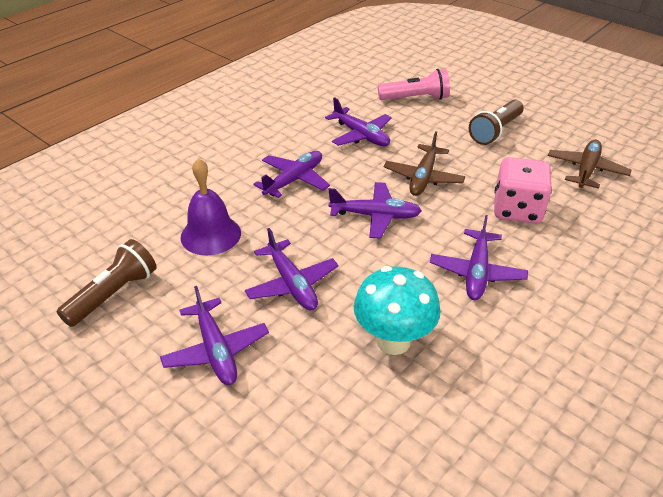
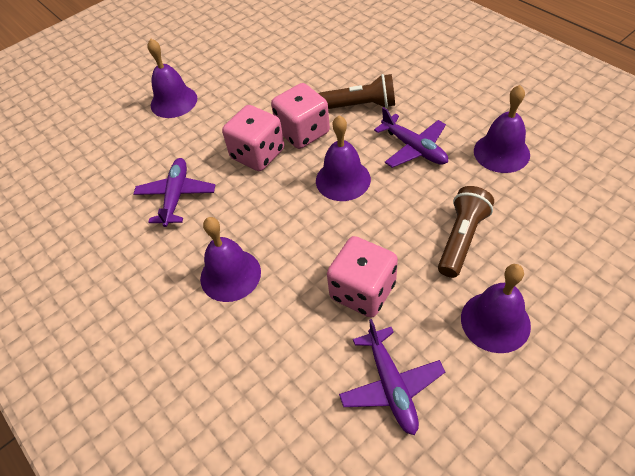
brown plane: [384,131,465,196] [548,140,631,189] = 2 -> none = 0
pink dice: [494,157,552,224] = 1 -> [222,105,284,171] [271,83,330,149] [327,236,398,318] = 3
pink flashlight: [378,69,450,100] = 1 -> none = 0
purple bell: [181,158,241,255] = 1 -> [147,38,197,118] [200,217,261,302] [316,116,371,201] [461,264,531,353] [474,85,530,173] = 5
purple plane: [160,286,269,385] [245,228,339,310] [253,151,330,198] [325,97,392,146] [328,182,422,239] [430,215,528,300] = 6 -> [133,158,215,227] [339,319,445,435] [374,107,448,168] = 3
turquoise mushroom: [354,266,441,355] = 1 -> none = 0

